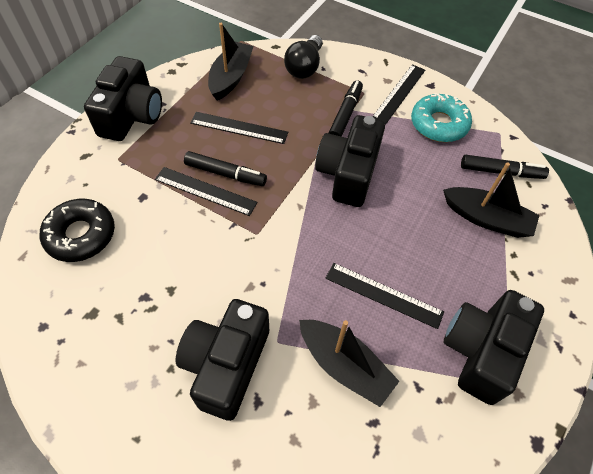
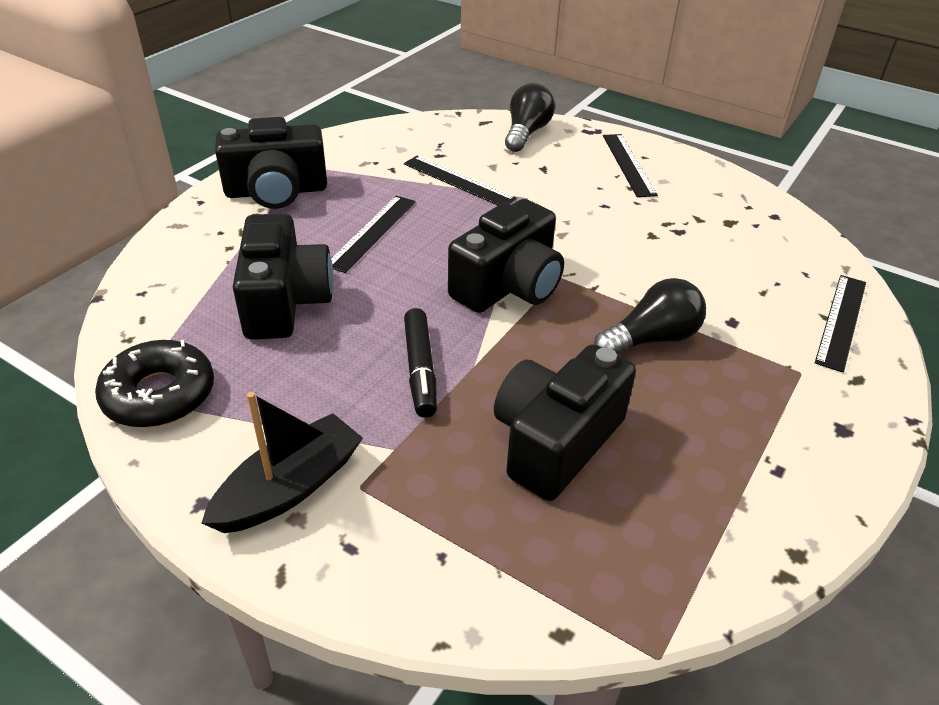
black boat: [208,23,254,101] [299,320,399,407] [443,162,540,238] = 3 -> [202,392,363,533] = 1
black light bulb: [284,35,323,79] = 1 -> [505,83,555,152] [594,278,706,355] = 2
black marker: [184,151,267,186] [329,80,363,137] [461,155,549,179] = 3 -> [404,308,437,418] = 1
turquoise donut: [411,93,472,142] = 1 -> none = 0

